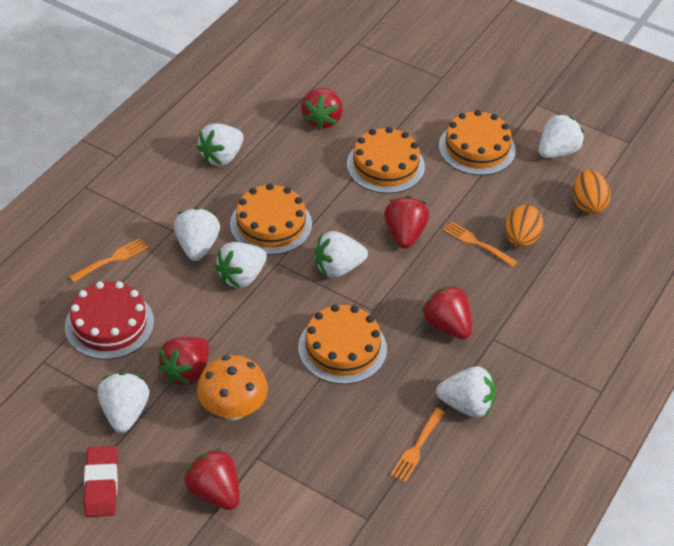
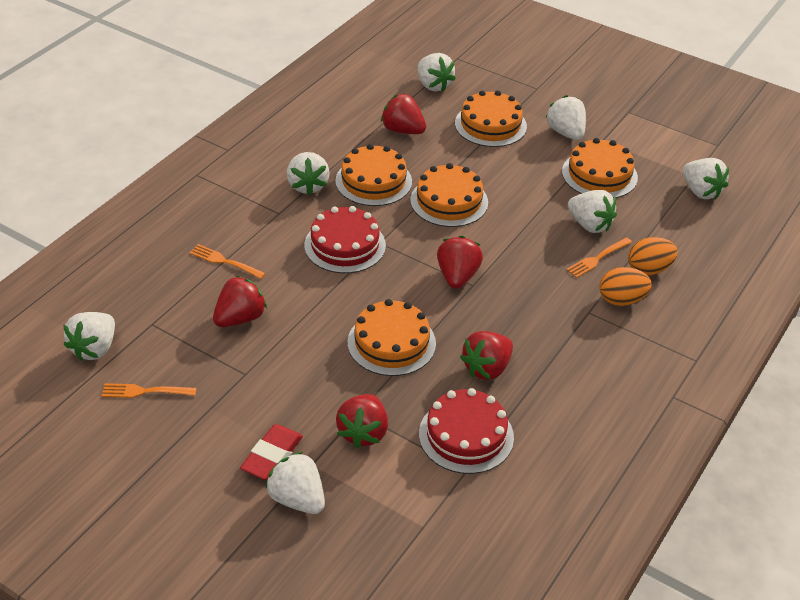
orange cake: [230,184,312,255] [298,304,387,384] [347,127,425,194] [439,110,516,175] = 4 -> [335,144,412,206] [348,299,436,376] [410,163,488,227] [455,90,527,147] [562,138,638,198] = 5
orange mushroom: [197,355,268,420] = 1 -> none = 0
red cake: [65,281,154,359] = 1 -> [304,206,386,273] [419,388,514,474] = 2

